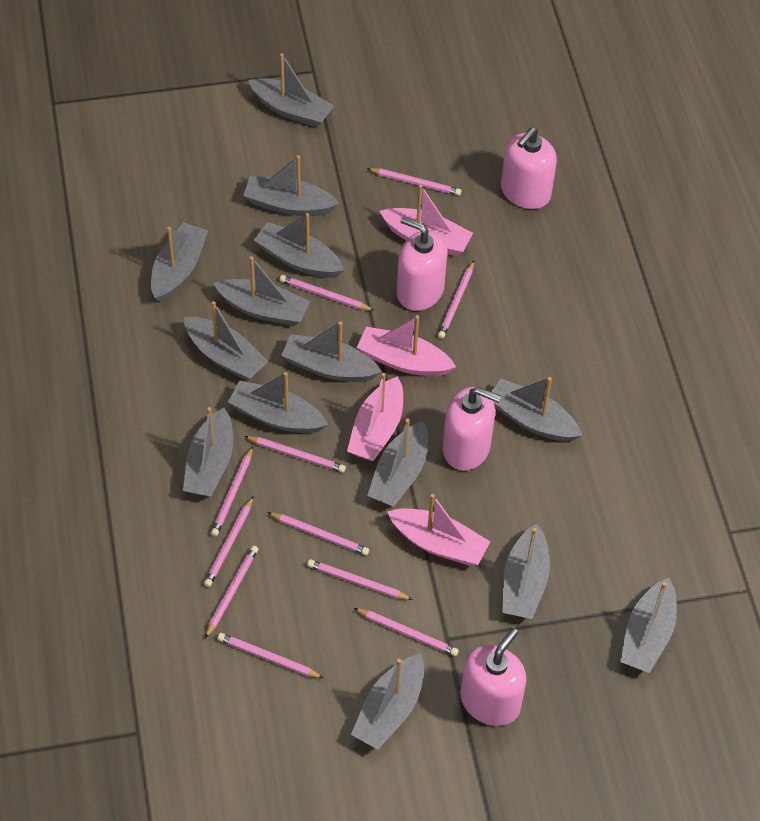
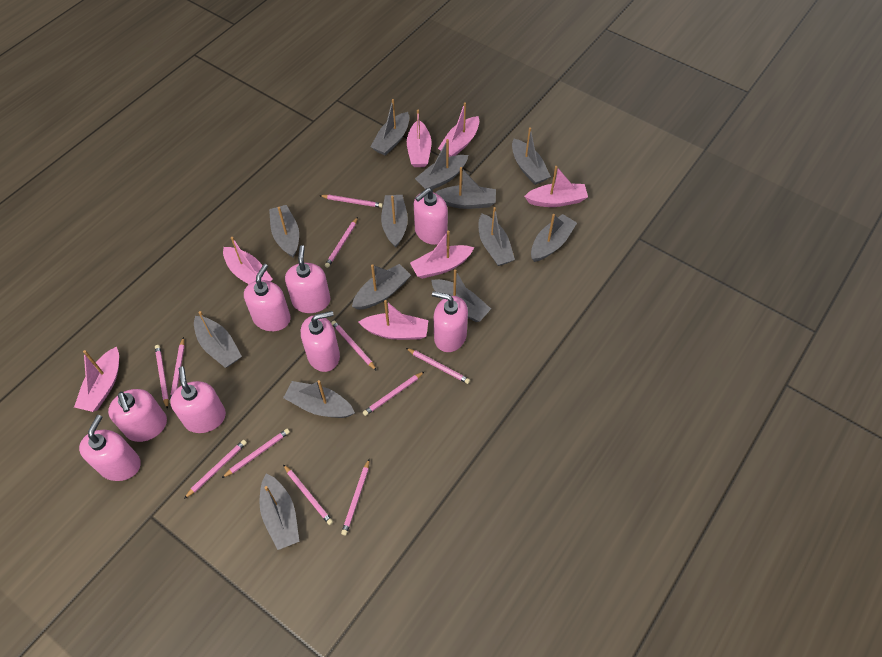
grey boat: [151,223,208,302] [183,407,233,497] [184,301,268,381] [213,256,310,326] [228,372,328,433] [243,155,339,216] [248,53,334,127] [254,213,344,278] [281,321,382,382] [351,654,424,750] [367,419,428,507] [491,377,582,441] [502,524,550,619] [620,578,677,673] = 14 -> [194,311,242,368] [260,474,299,550] [269,205,299,258] [283,380,355,418] [352,264,411,310] [371,99,409,156] [381,195,408,248] [415,139,468,190] [431,269,491,322] [435,167,496,209] [479,207,515,266] [512,127,551,185] [531,214,577,262] = 13
pink boat: [347,373,403,461] [357,315,456,376] [380,184,473,256] [387,494,490,566] = 4 -> [74,347,119,412] [223,237,273,284] [358,300,429,340] [407,110,431,167] [410,230,474,279] [438,102,479,157] [524,166,588,207] = 7
pink soap dispenser: [397,217,448,311] [443,387,501,471] [460,628,527,726] [501,127,557,209] = 4 -> [79,415,141,481] [108,389,167,442] [170,366,226,433] [244,264,291,331] [285,245,331,313] [301,311,340,372] [414,188,448,245] [432,291,468,352] = 8

